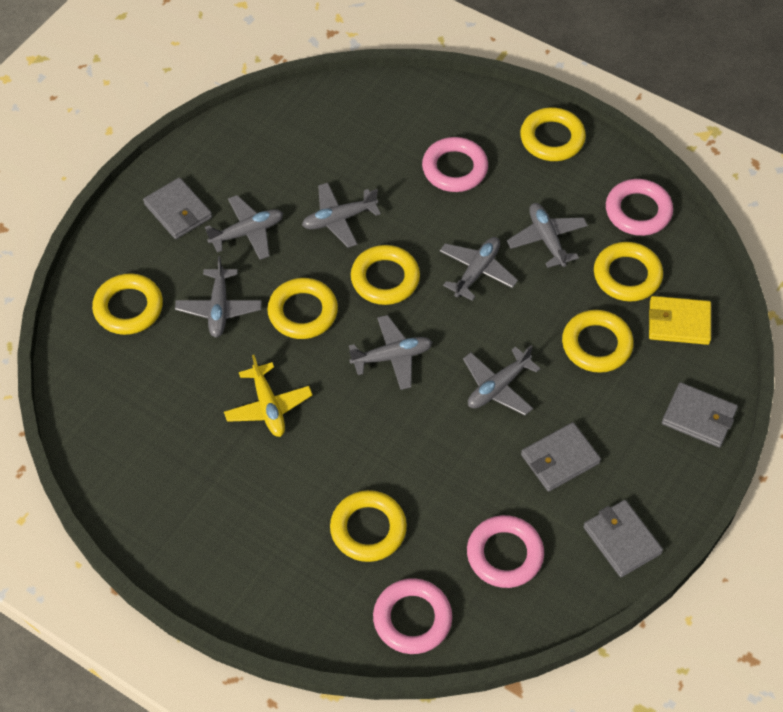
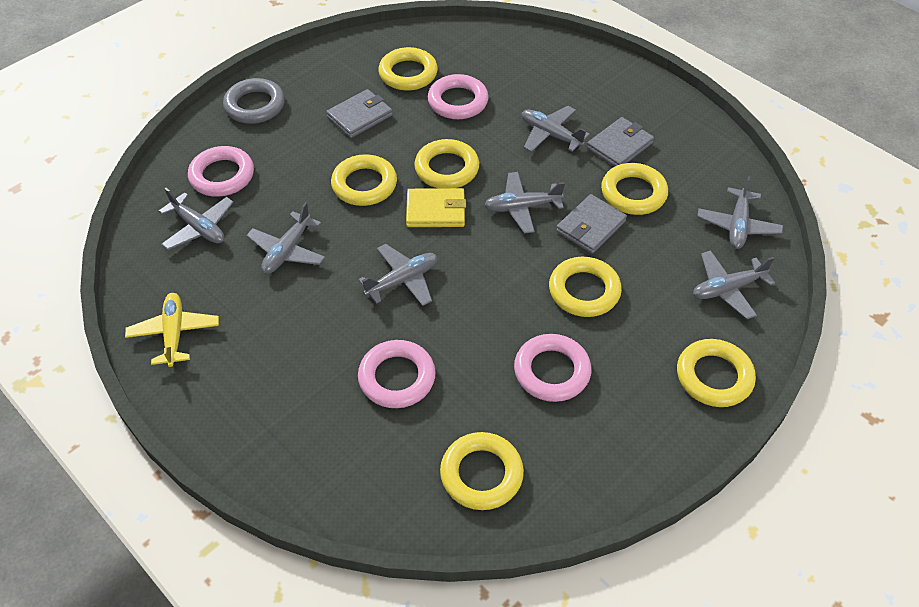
grey ring: none = 0 -> [223,78,285,124] = 1
grey wallet: [143,177,212,239] [521,422,601,492] [583,500,663,577] [662,382,738,448] = 4 -> [326,89,392,138] [556,194,627,254] [587,117,654,167] = 3

